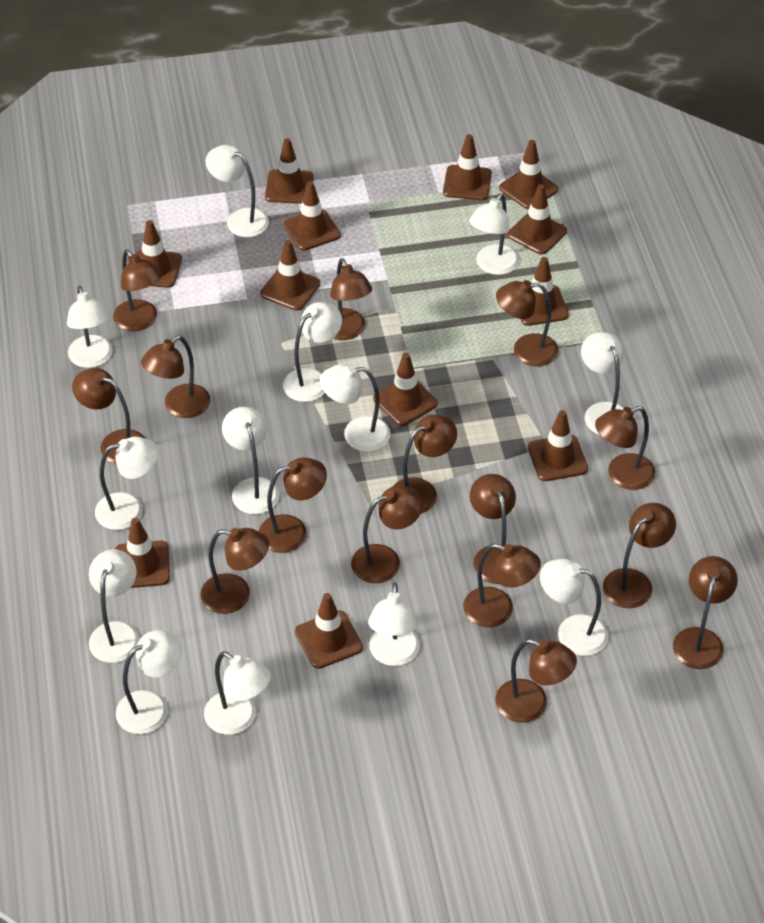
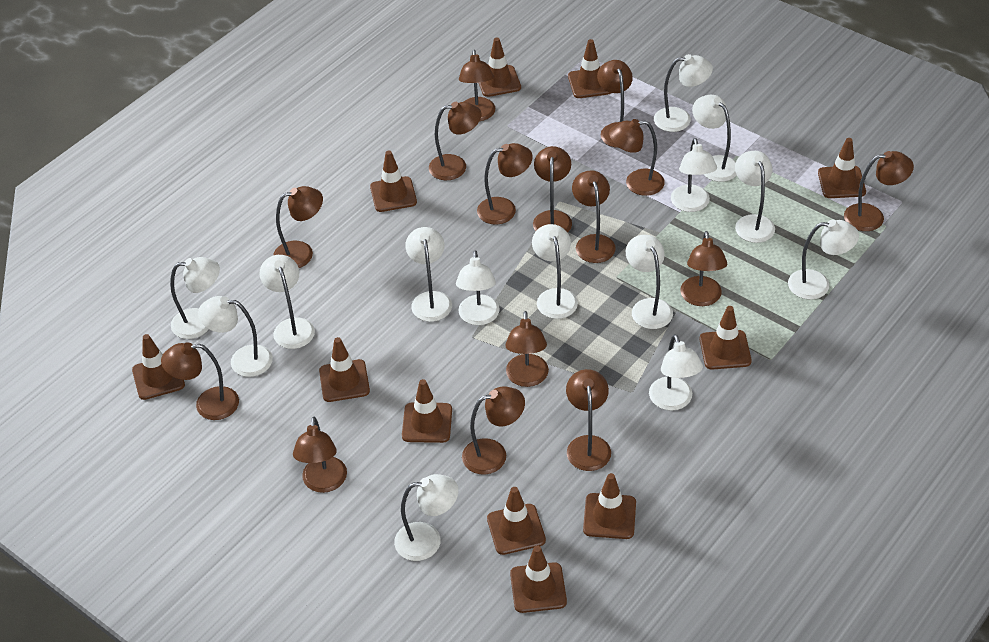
brown traffic cone: [115,517,170,588] [136,220,182,288] [260,240,320,311] [265,138,314,204] [283,181,341,251] [295,593,363,669] [373,353,438,426] [443,134,492,200] [499,140,558,209] [507,184,567,254] [521,257,569,326] [528,410,588,481] = 12 -> [132,334,185,400] [319,337,370,402] [370,150,417,212] [402,379,452,443] [479,37,521,97] [487,487,546,555] [510,546,567,613] [568,39,611,98] [583,473,636,539] [700,306,752,370] [818,138,866,198] = 11
white lamp: [67,286,113,368] [89,549,139,663] [95,437,158,530] [116,630,182,734] [204,651,271,735] [206,145,269,237] [222,407,279,514] [283,302,342,402] [320,364,390,452] [368,583,420,666] [469,193,519,275] [540,559,608,656] [581,332,624,435] = 13 -> [170,257,220,339] [198,296,273,377] [260,255,315,349] [394,474,458,561] [405,227,452,322] [456,250,500,325] [532,224,578,319] [626,235,673,329] [649,334,703,411] [654,54,713,132] [671,138,717,212] [692,95,737,182] [735,151,775,243] [788,220,859,300] = 14

